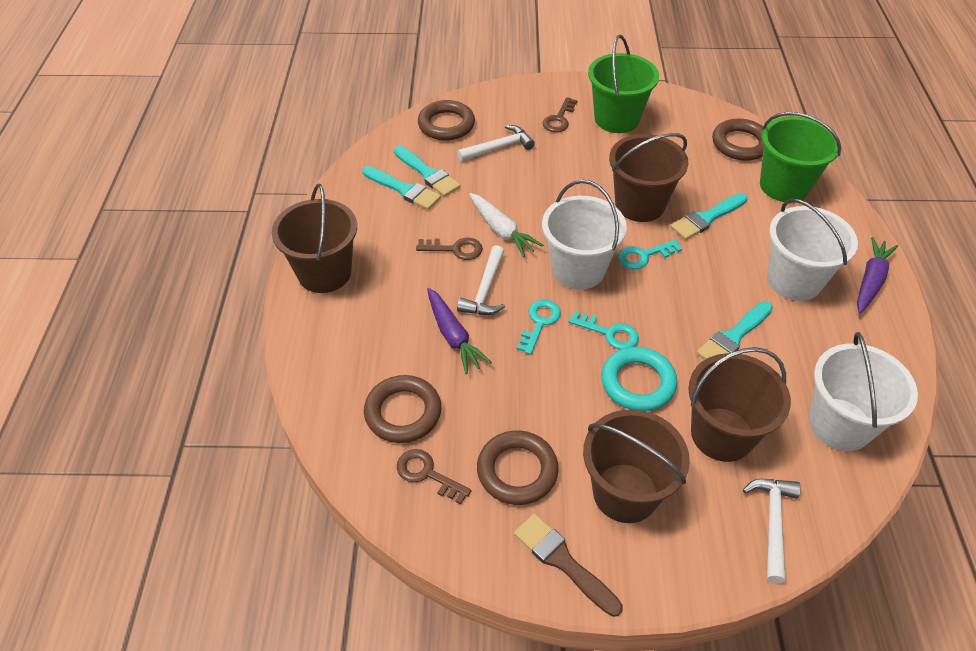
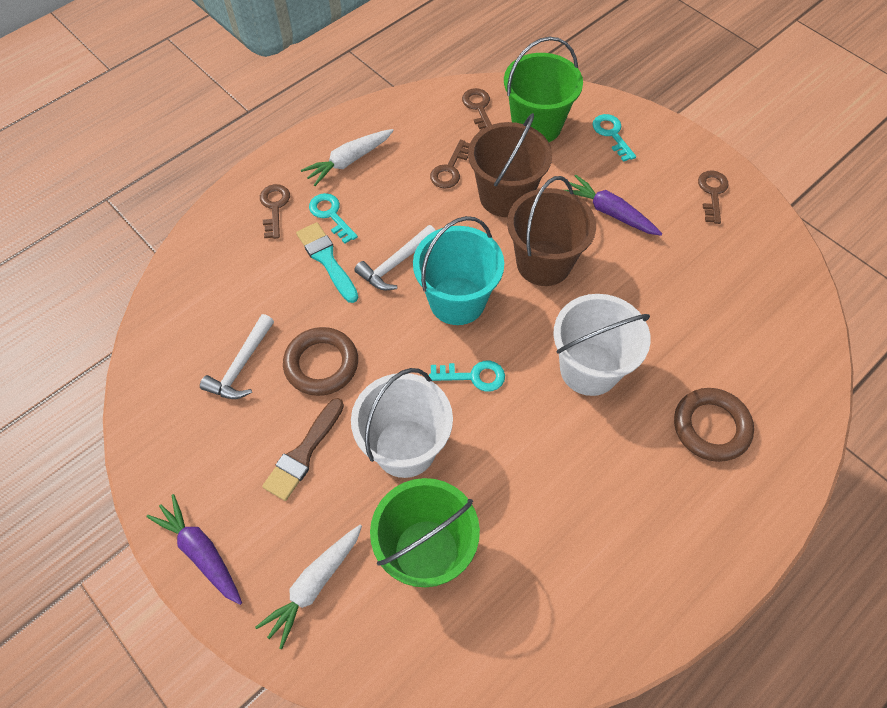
brown bucket: [272,184,357,293] [583,409,690,523] [609,133,688,222] [688,347,791,462] = 4 -> [468,113,552,217] [507,176,596,286] = 2
brown key: [397,449,471,504] [416,238,483,260] [543,97,578,132] = 3 -> [260,184,290,239] [430,140,470,188] [462,88,492,131] [698,170,729,224] = 4
brown ring: [364,375,441,443] [418,100,475,141] [477,430,559,505] [712,119,764,161] = 4 -> [283,327,358,396] [674,388,754,462] = 2
turquoise brush: [362,166,441,210] [394,146,461,197] [670,193,748,240] [696,301,773,360] = 4 -> [296,222,358,303] = 1
turquoise bucket: none = 0 -> [413,216,504,325] = 1
turquoise ring: [601,347,677,411] = 1 -> none = 0
white bucket: [542,180,627,289] [767,198,858,301] [808,332,918,451] = 3 -> [351,368,453,478] [553,294,651,396] = 2
white carrot: [469,193,543,257] = 1 -> [255,525,362,649] [301,129,394,186] = 2
white hammer: [457,125,535,161] [457,245,505,315] [743,479,801,583] = 3 -> [200,314,274,399] [354,225,436,290] = 2

